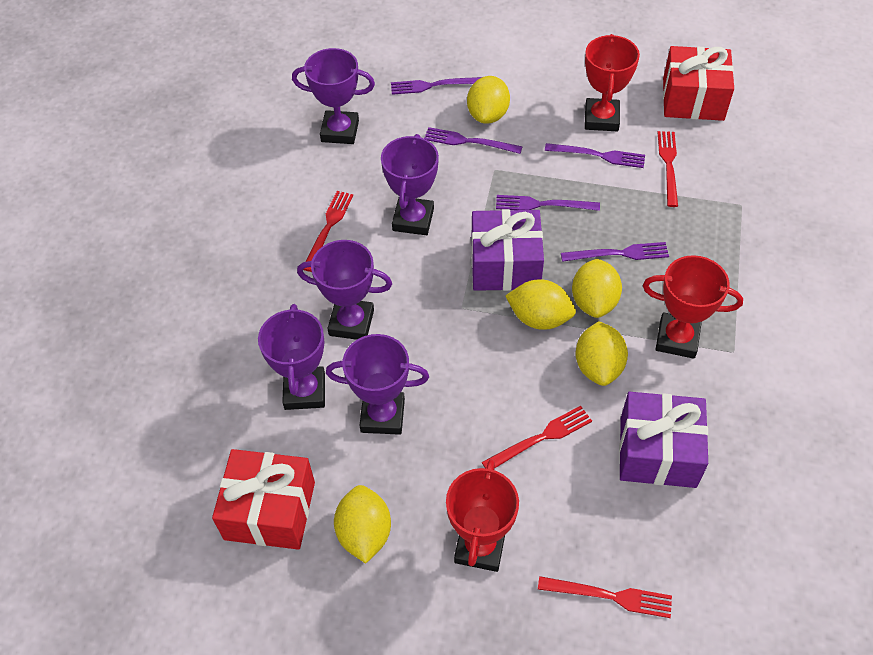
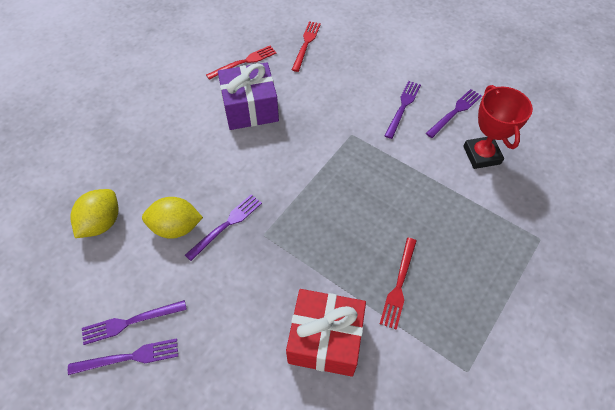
purple gift: [471,209,544,291] [619,392,708,488] = 2 -> [218,62,279,130] = 1
purple trophy: [258,304,325,410] [292,48,375,144] [297,240,392,340] [326,334,429,435] [381,134,439,235] = 5 -> none = 0
red fork: [303,191,353,272] [482,406,592,468] [538,576,672,618] [657,131,678,207] = 4 -> [206,46,276,80] [292,21,321,72] [380,238,416,330] = 3
red gift: [212,449,315,550] [663,46,734,121] = 2 -> [286,289,366,377] = 1
red trophy: [446,459,519,572] [585,34,640,131] [643,255,743,359] = 3 -> [463,85,533,169] = 1
yellow lemon: [334,485,391,564] [467,76,510,124] [505,279,576,330] [572,259,622,318] [575,321,628,386] = 5 -> [70,189,119,238] [142,197,203,239] = 2

